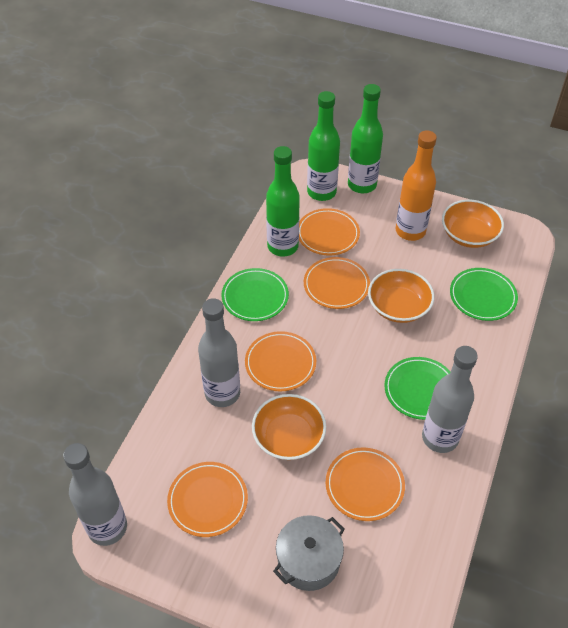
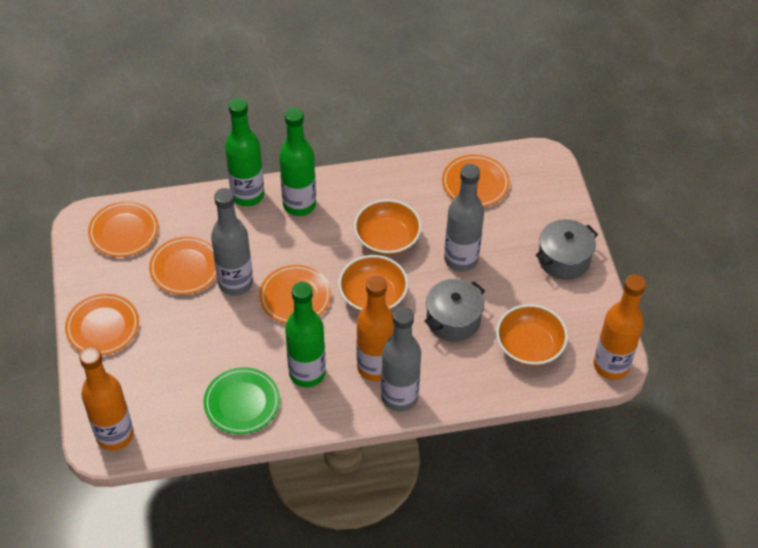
green plate: [221,268,289,321] [384,357,450,420] [450,268,518,321] = 3 -> [204,367,280,434] = 1
grey pot: [273,515,345,591] = 1 -> [424,279,485,342] [536,219,598,280] = 2
orange bottle: [396,130,437,241] = 1 -> [79,346,134,451] [356,275,394,381] [593,274,646,380] = 3

